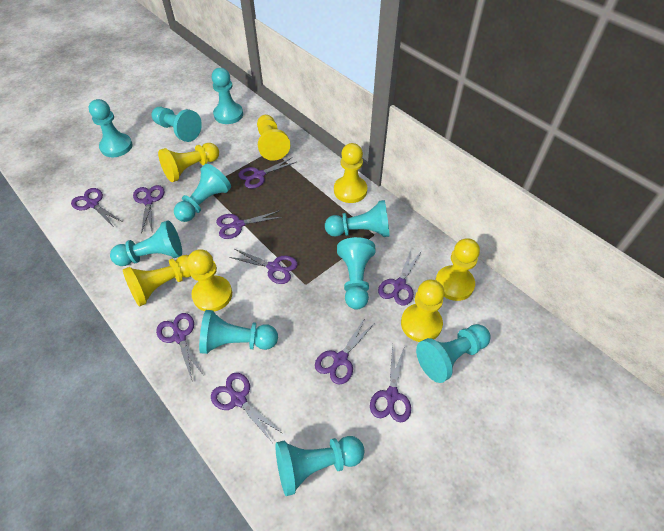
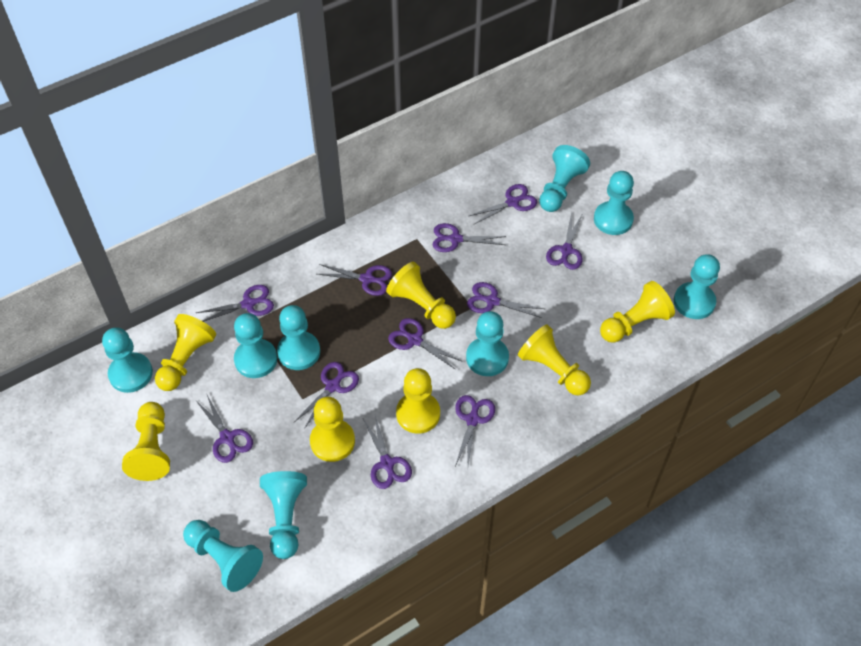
purple scissors: [71,188,122,226] [133,185,164,234] [156,313,203,380] [211,373,282,442] [216,211,283,239] [229,249,298,284] [238,157,296,189] [315,318,375,385] [370,345,411,422] [378,250,421,306] = 10 -> [196,285,274,322] [196,393,253,463] [294,362,359,429] [318,264,392,296] [363,416,412,489] [388,318,463,370] [433,223,506,252] [455,395,495,466] [467,282,544,318] [469,184,537,224] [546,212,583,270] = 11
turquoise pawn: [88,99,133,157] [110,220,182,266] [151,107,202,142] [174,164,231,222] [199,310,278,354] [212,68,243,124] [275,436,365,496] [325,200,390,237] [337,237,375,310] [416,324,491,383] = 10 -> [102,327,153,393] [183,520,263,592] [234,313,277,378] [260,471,307,559] [277,305,320,370] [466,311,509,376] [539,145,590,212] [594,171,634,235] [674,254,720,319] = 9

